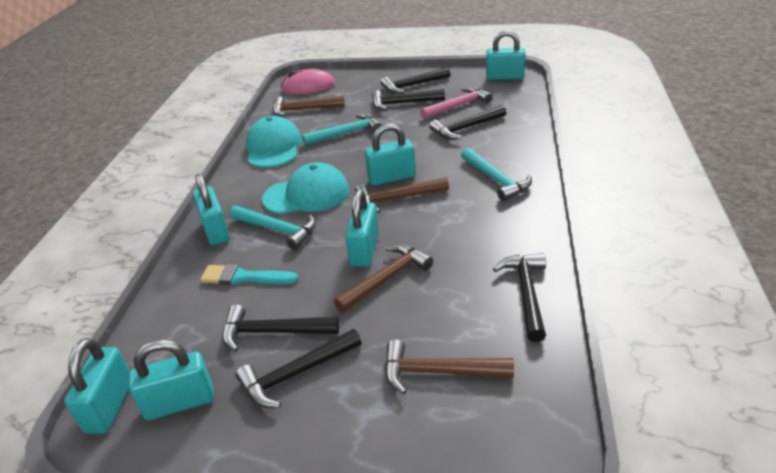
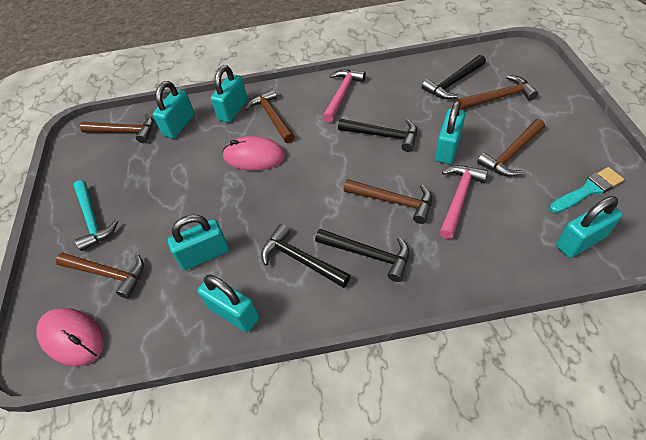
black hammer: [222,304,339,352] [235,329,362,408] [372,89,445,111] [380,67,450,94] [429,105,506,140] [493,253,546,342] = 6 -> [261,224,350,288] [315,229,409,282] [338,119,417,152] [422,55,486,99] = 4
brown hammer: [273,96,345,117] [334,244,433,313] [355,177,449,213] [385,339,514,395] = 4 -> [56,252,144,299] [80,114,153,143] [245,88,295,143] [344,179,432,224] [458,75,538,110] [477,119,545,176] = 6
pink hammer: [420,87,493,119] = 1 -> [323,69,366,122] [439,165,488,239] = 2
pink mouse: [281,69,335,94] = 1 -> [36,308,104,367] [223,136,285,171] = 2
turquoise cap: [246,116,302,168] [262,162,349,214] = 2 -> none = 0
turquoise hammer: [230,206,316,250] [302,113,382,146] [461,148,532,201] = 3 -> [73,180,118,251] = 1

